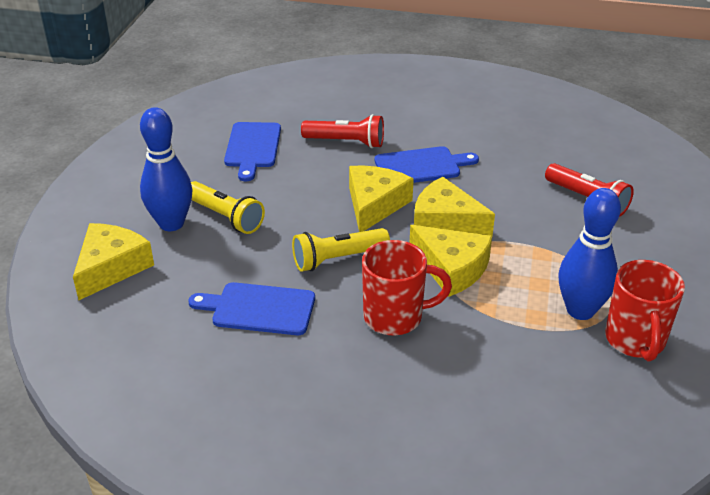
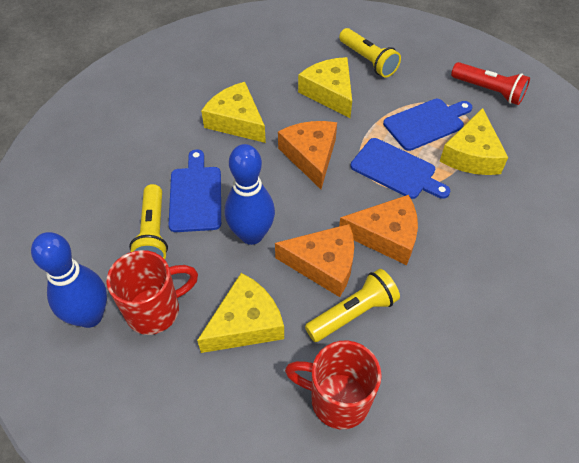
orange cheese: none = 0 -> [275,224,354,297] [278,121,337,189] [339,195,418,265] = 3
red flashlight: [301,114,384,148] [545,163,634,217] = 2 -> [451,62,530,105] = 1
yellow flashlight: [191,181,265,234] [292,228,390,272] = 2 -> [129,184,168,259] [305,269,400,342] [339,28,401,78] = 3

